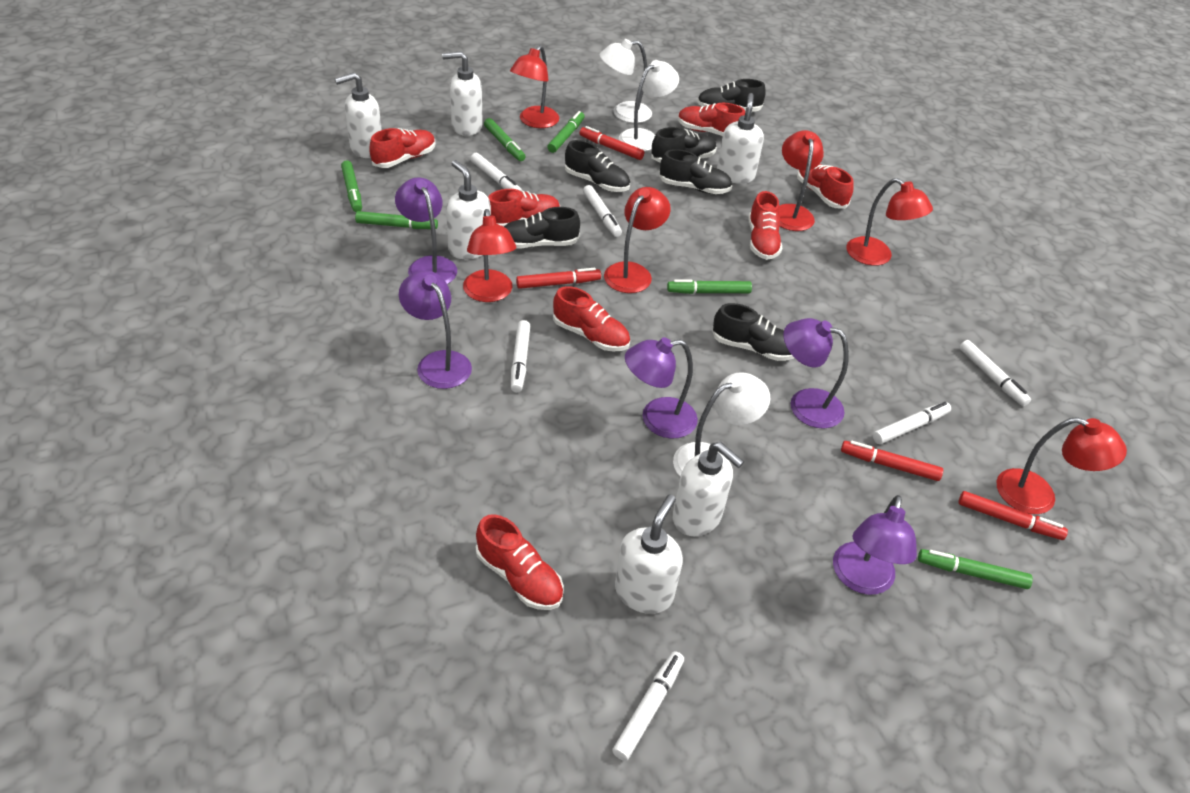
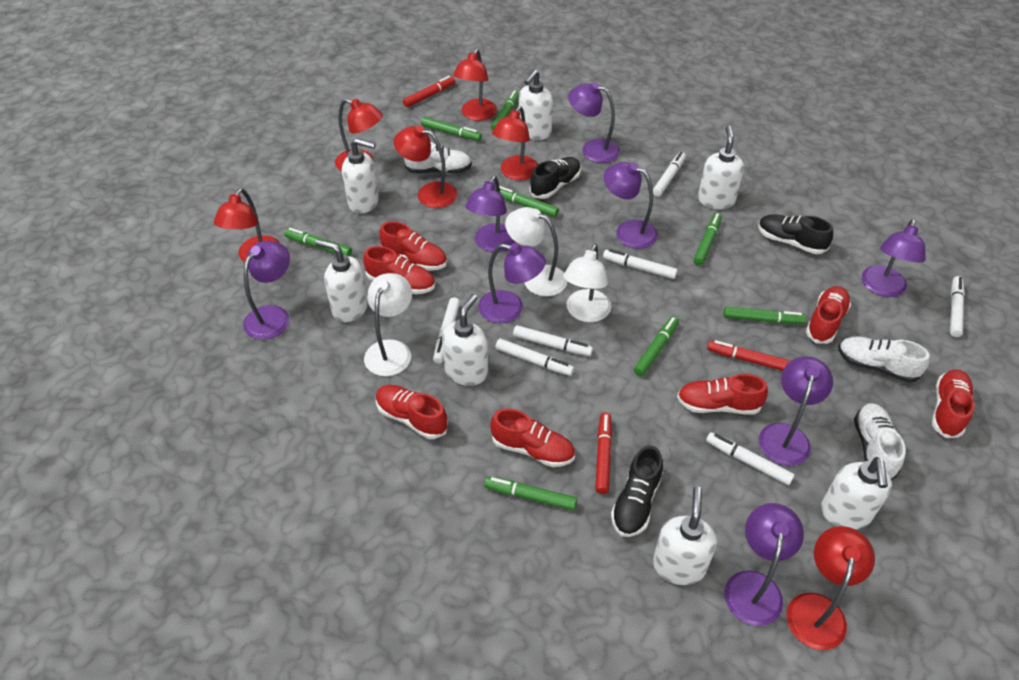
black shoe: [504,207,580,248] [565,140,630,192] [651,127,717,163] [659,149,732,194] [697,79,766,111] [712,303,794,361] = 6 -> [529,157,581,199] [611,445,663,537] [758,214,833,254] = 3
green marker: [341,160,362,212] [355,211,438,229] [484,118,526,161] [547,111,585,153] [667,279,752,294] [918,549,1033,589] = 6 -> [284,228,352,256] [421,117,482,141] [484,477,577,510] [491,90,519,131] [495,186,559,217] [634,316,679,376] [693,213,722,266] [723,306,806,324] = 8
purple lamp: [395,177,457,284] [399,271,472,389] [625,337,698,438] [783,318,849,429] [833,495,917,595] = 5 -> [243,241,290,340] [465,176,515,252] [478,243,546,323] [568,82,620,163] [604,162,658,249] [724,503,804,626] [759,356,833,466] [862,219,926,297] = 8
red marker: [516,268,601,289] [580,126,644,160] [841,441,943,481] [958,491,1068,540] = 4 -> [403,76,455,107] [595,413,612,494] [707,340,791,371] = 3
white marker: [471,153,522,190] [511,320,530,392] [583,185,622,237] [612,651,684,761] [873,402,951,444] [959,340,1031,406] = 6 -> [433,297,460,364] [495,339,574,376] [513,325,593,356] [603,249,678,279] [653,152,686,197] [706,432,795,485] [950,276,965,337] = 7
white shoe: none = 0 -> [404,142,472,174] [838,336,930,383] [854,403,906,480] = 3
white soap dispenser: [335,72,382,158] [442,51,483,136] [446,160,491,259] [615,494,683,614] [673,442,744,536] [717,93,764,184] = 6 -> [315,239,368,322] [342,138,379,214] [442,294,488,386] [519,70,553,140] [653,487,717,585] [698,126,744,209] [821,457,892,529] = 7

